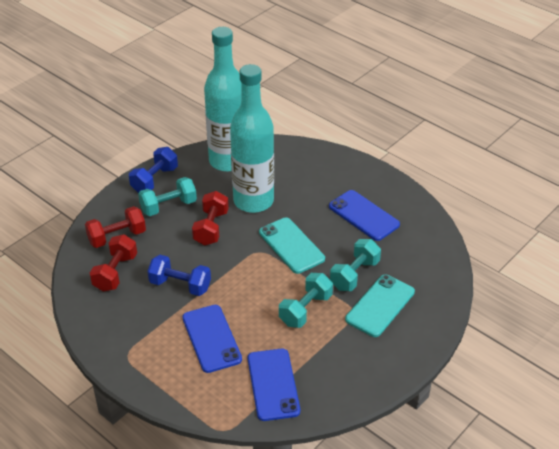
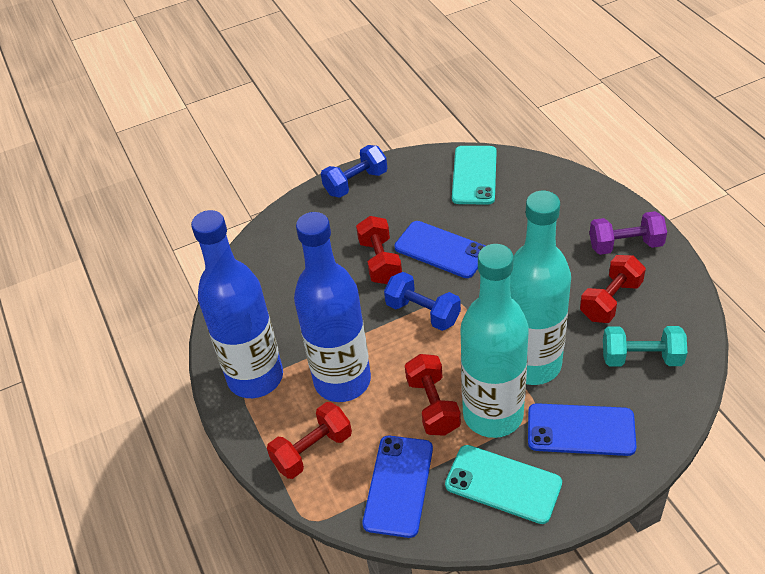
blue bottle: none = 0 -> [191,210,283,398] [294,212,371,402] = 2
purple dumbbell: none = 0 -> [589,211,667,255] = 1
red dumbbell: [85,206,146,248] [90,234,137,292] [192,191,229,245] = 3 -> [267,402,352,479] [356,216,402,284] [405,354,461,436] [580,255,646,323] = 4
turquoise dumbbell: [138,177,197,216] [279,273,333,328] [330,239,381,291] = 3 -> [603,326,687,367] = 1

